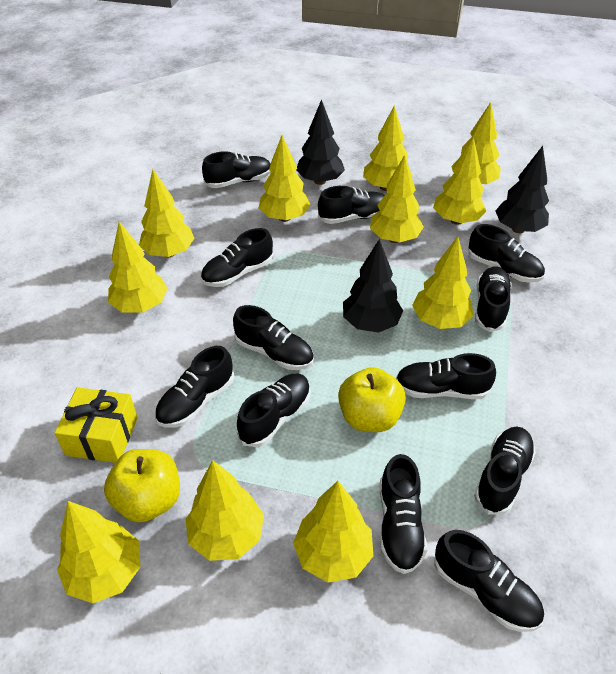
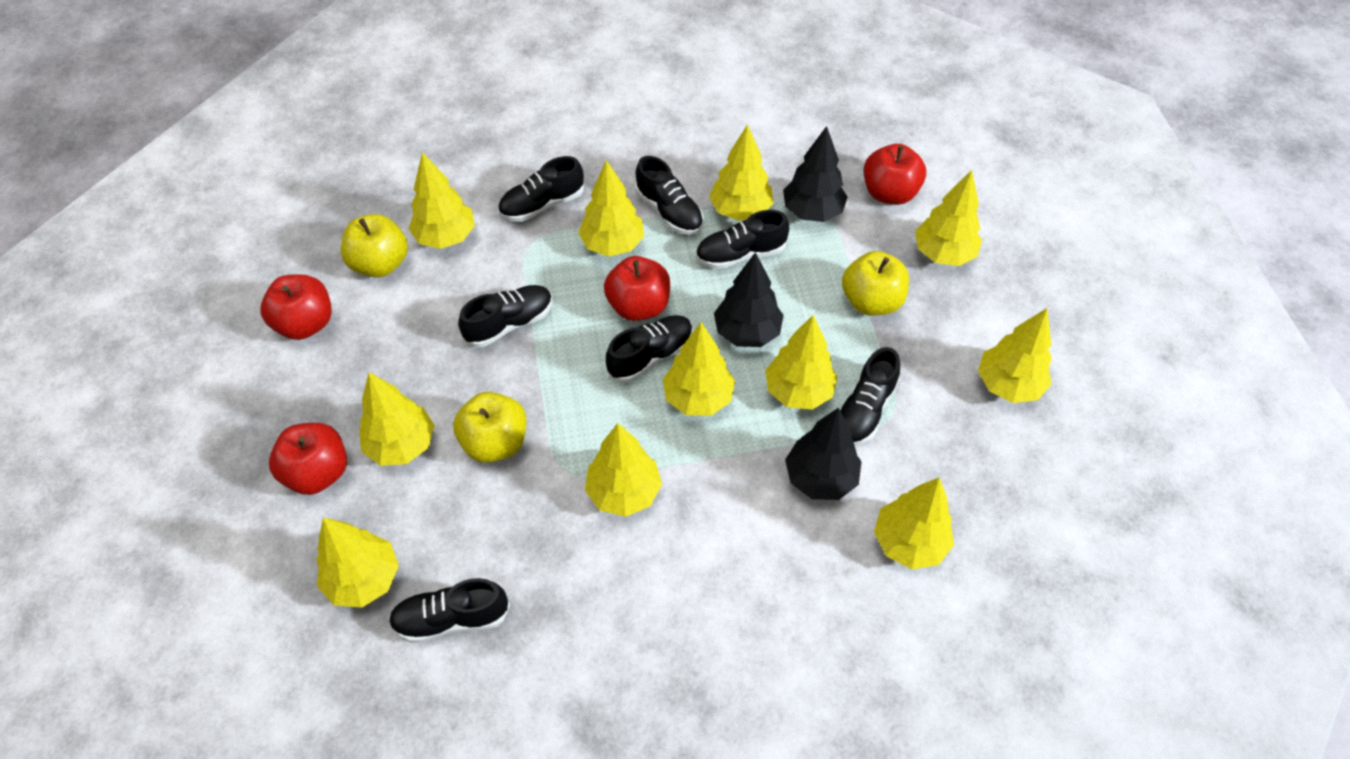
black shoe: [155,346,235,428] [201,228,273,287] [202,151,271,188] [233,305,314,370] [237,374,311,447] [318,186,385,224] [380,454,427,574] [396,353,496,399] [434,530,544,632] [468,224,545,283] [474,426,536,515] [475,266,512,332] = 12 -> [388,578,510,643] [458,285,553,347] [498,156,584,222] [606,315,693,383] [635,156,704,235] [695,210,789,269] [840,347,900,445] = 7
red apple: none = 0 -> [261,274,332,340] [269,423,347,495] [604,256,670,321] [864,144,926,205] = 4
yellow apple: [104,449,180,522] [338,367,406,432] = 2 -> [341,214,408,278] [453,392,527,463] [842,251,909,316] = 3
yellow gift: [55,387,138,463] = 1 -> none = 0

